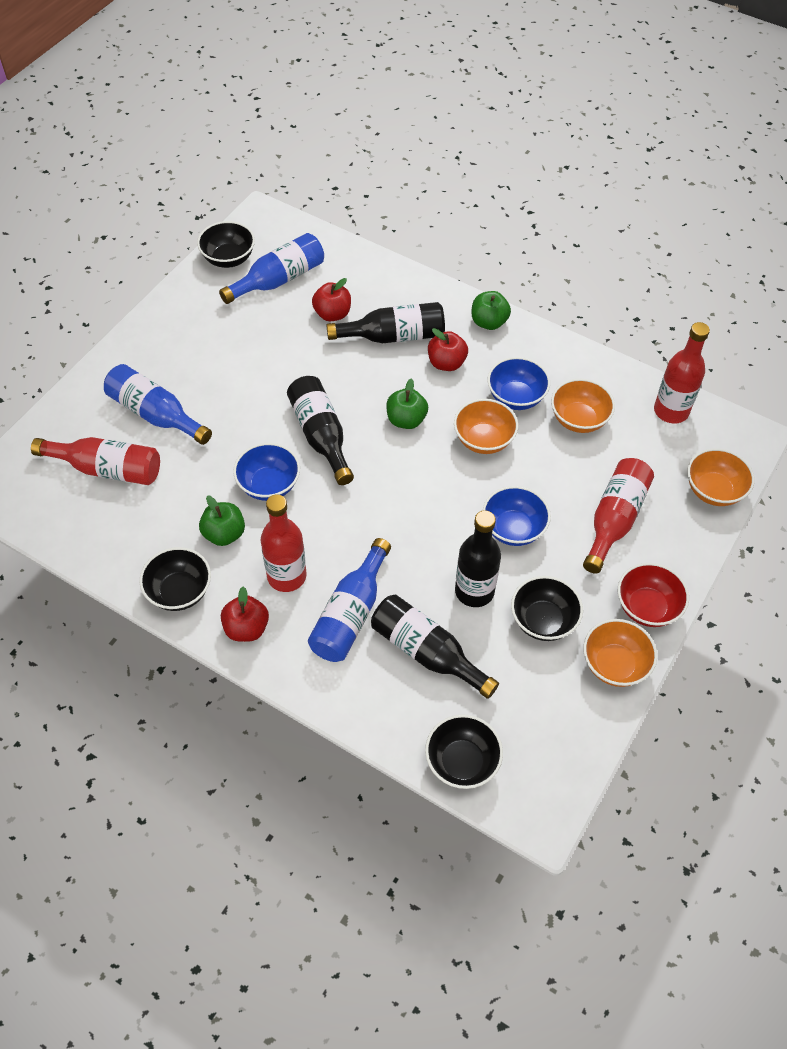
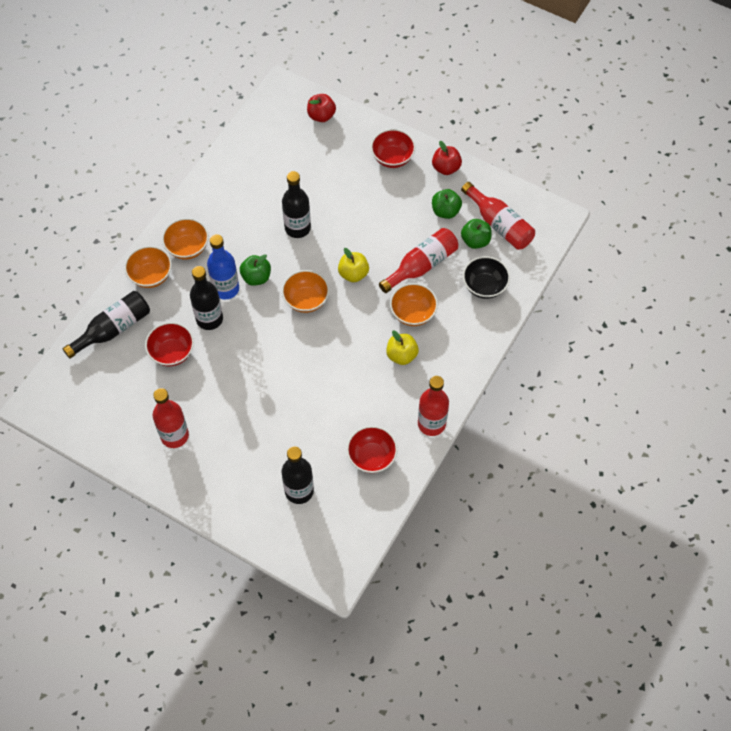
black bowl: [139,547,211,611] [197,221,255,268] [425,714,503,789] [511,576,583,641] = 4 -> [463,256,510,299] = 1
blue bottle: [104,364,212,445] [219,233,324,304] [308,538,391,662] = 3 -> [207,234,239,300] = 1
blue bowl: [233,443,300,501] [483,486,551,546] [487,357,550,410] = 3 -> none = 0
red apple: [221,587,269,642] [312,278,351,321] [428,328,468,371] = 3 -> [307,94,336,122] [432,141,462,175] = 2
red bowl: [618,563,689,627] = 1 -> [145,322,194,366] [347,426,398,473] [371,129,415,168] = 3
yellow apple: none = 0 -> [338,248,369,282] [386,331,419,365] = 2

